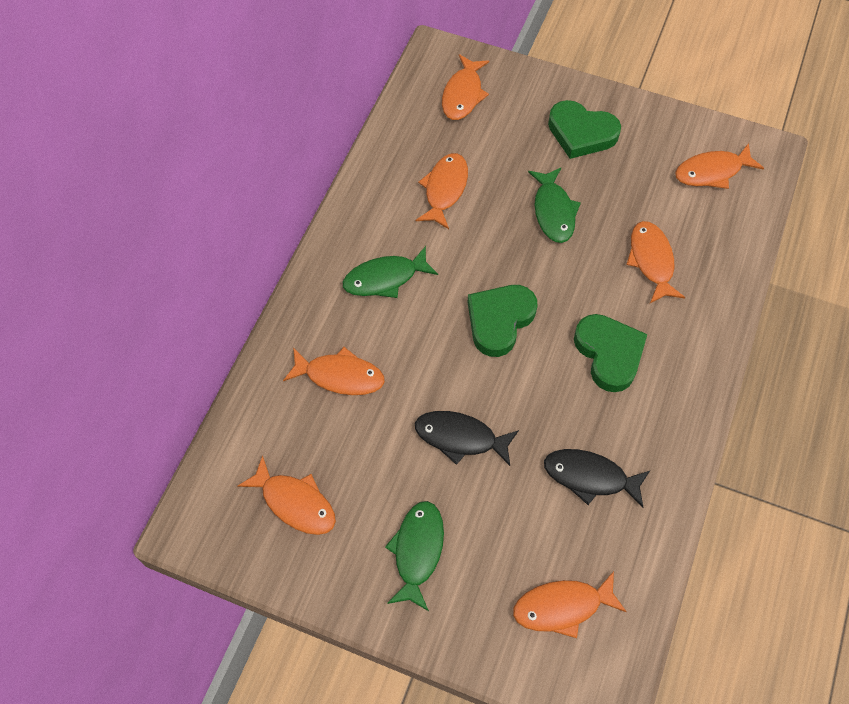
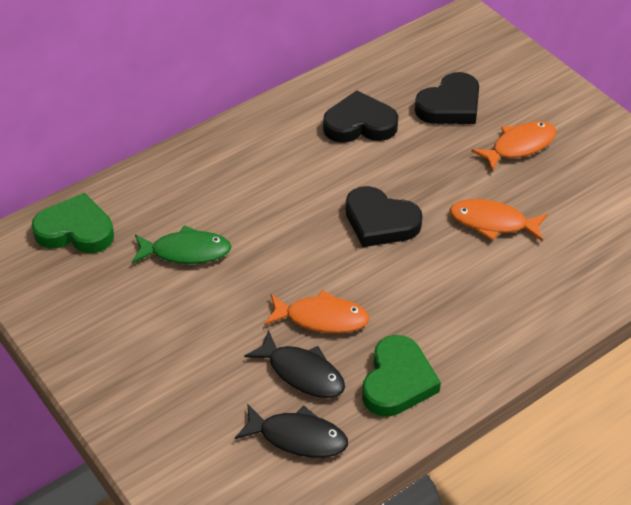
black heart: none = 0 -> [323,90,398,143] [346,186,423,247] [414,72,479,124] = 3
green fish: [343,246,438,298] [385,501,444,611] [528,168,581,243] = 3 -> [132,225,231,264] = 1
green heart: [468,285,538,357] [548,100,621,159] [574,314,647,392] = 3 -> [32,193,114,253] [362,335,441,417] = 2
orange fish: [237,455,336,535] [283,347,385,395] [416,153,468,229] [442,54,489,120] [513,571,627,638] [626,221,685,303] [675,143,764,189] = 7 -> [264,290,370,333] [450,199,547,241] [471,121,556,172] = 3

